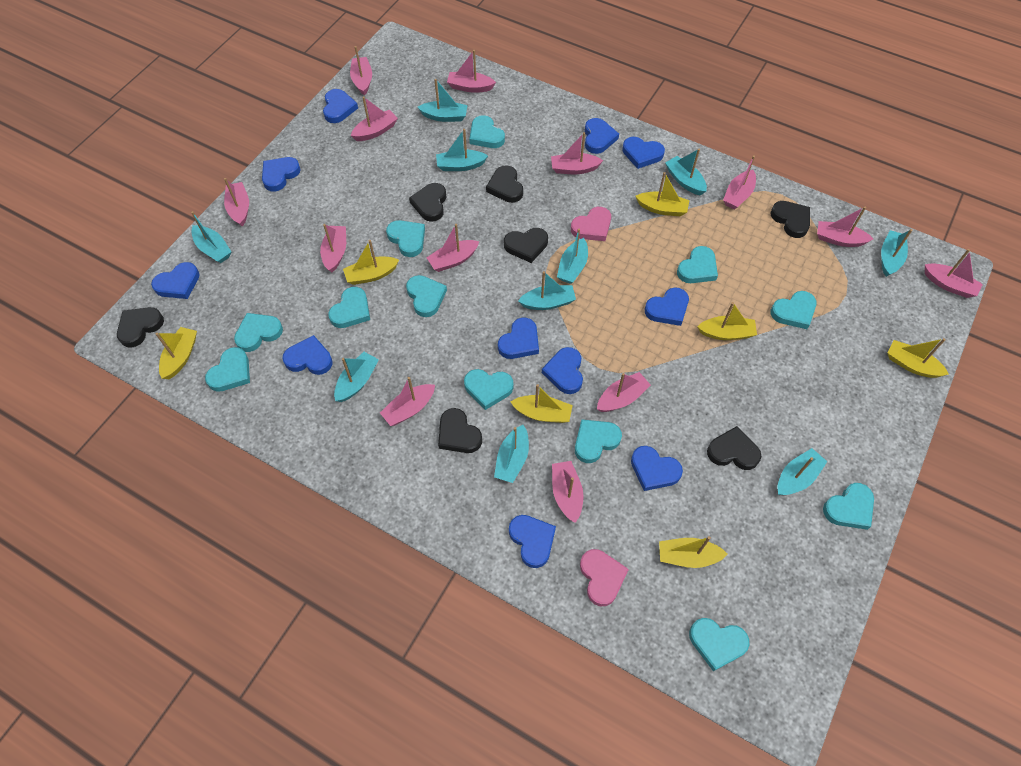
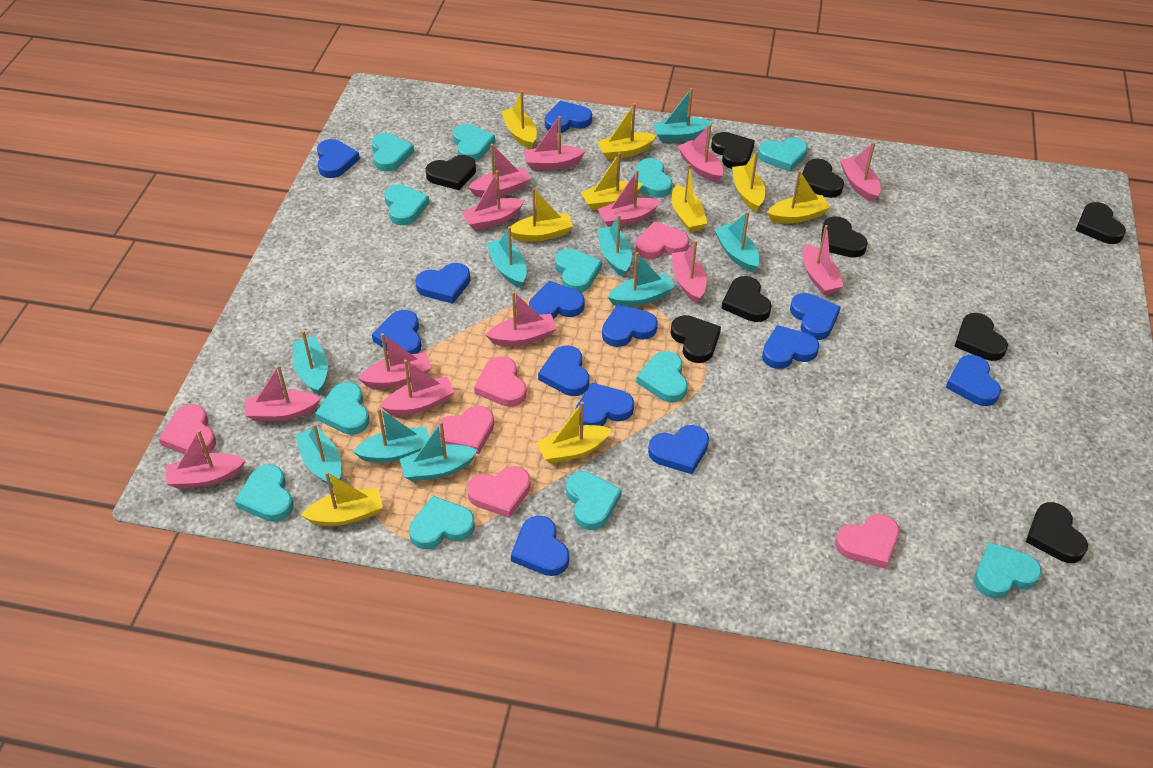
black heart: [117,307,164,348] [409,183,446,222] [438,408,482,453] [486,165,523,203] [504,228,548,263] [707,426,761,470] [770,201,810,238] = 7 -> [426,155,476,190] [671,315,721,363] [711,132,755,169] [721,276,772,322] [798,159,844,198] [821,216,868,258] [954,313,1008,361] [1026,502,1088,563] [1075,202,1126,244] = 9
blue heart: [151,262,200,299] [262,157,301,192] [282,335,333,375] [323,89,358,123] [498,317,539,359] [509,515,556,568] [542,347,583,394] [585,118,619,154] [622,137,665,169] [631,446,683,491] [645,287,689,326] = 11 -> [317,139,360,178] [372,310,421,354] [415,263,470,304] [511,516,569,576] [529,281,585,319] [538,346,589,396] [545,101,592,133] [575,383,634,426] [602,304,658,347] [648,425,709,474] [762,325,819,369] [790,293,841,340] [946,355,1001,406] = 13
pink heart: [571,207,611,241] [580,549,629,606] = 2 -> [159,404,216,454] [434,406,494,454] [467,466,531,518] [474,356,527,407] [636,221,689,259] [835,514,899,569] = 6
turquoise boat: [191,211,231,263] [334,352,379,402] [418,79,468,122] [436,129,488,171] [494,425,529,483] [518,271,576,310] [557,229,588,284] [665,149,707,196] [778,448,827,495] [881,229,913,277] = 10 -> [293,330,328,395] [295,424,341,487] [353,408,429,463] [400,421,478,481] [486,226,527,288] [598,214,632,276] [608,252,675,307] [653,88,713,142] [714,211,760,272] = 9
yellow boat: [155,327,197,379] [343,240,399,285] [511,384,573,423] [635,172,690,216] [659,536,727,568] [697,302,757,340] [888,338,949,378] = 7 -> [301,472,383,526] [501,91,537,149] [510,188,573,242] [537,402,612,464] [581,152,643,210] [597,103,657,160] [672,164,707,232] [732,151,765,212] [767,170,830,223] = 9

